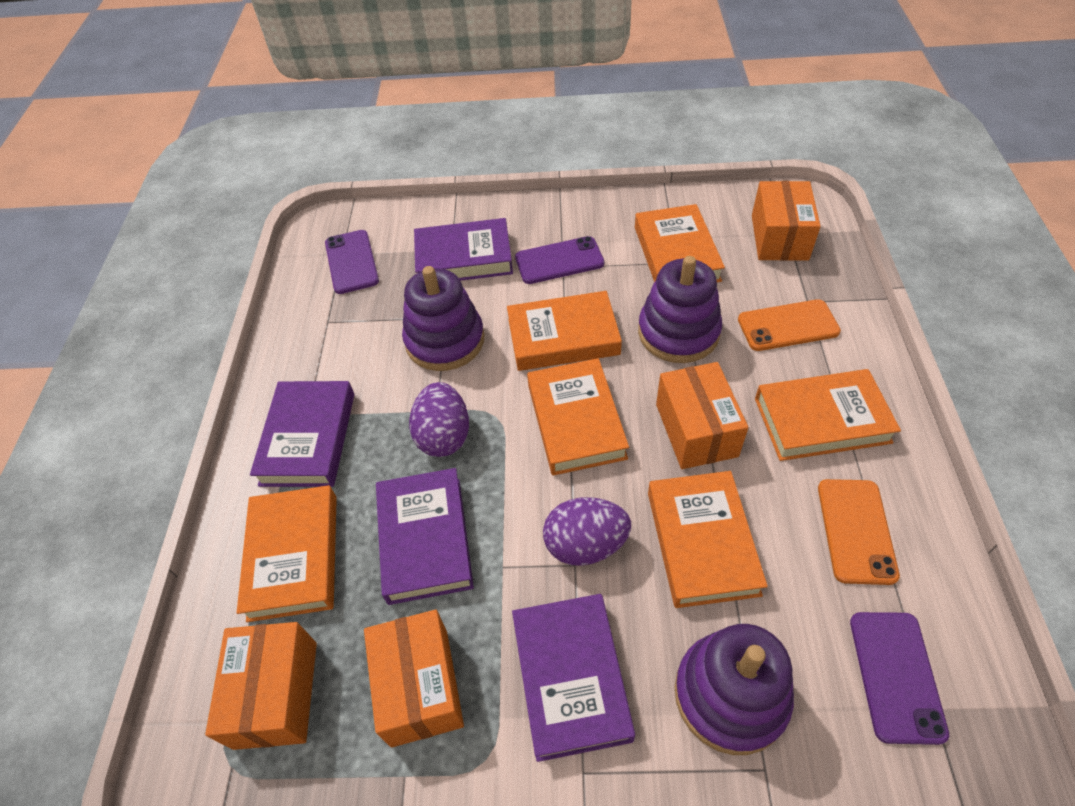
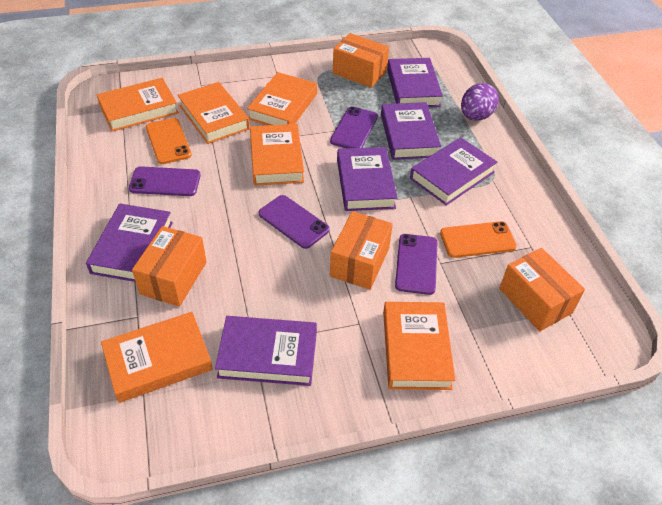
purple book: [250,381,354,487] [376,468,474,605] [414,218,513,281] [512,594,635,762] = 4 -> [86,204,173,282] [215,316,317,386] [337,147,398,211] [381,102,441,160] [387,58,443,107] [410,137,497,205] = 6
purple egg: [409,382,469,457] [543,497,631,566] = 2 -> [461,83,499,121] = 1
purple phone: [325,230,379,294] [515,236,604,284] [850,612,949,745] = 3 -> [129,166,201,196] [259,195,330,249] [330,106,378,148] [395,234,437,295] = 4
purple stacking toy: [402,266,484,371] [638,256,722,363] [675,624,794,755] = 3 -> none = 0

